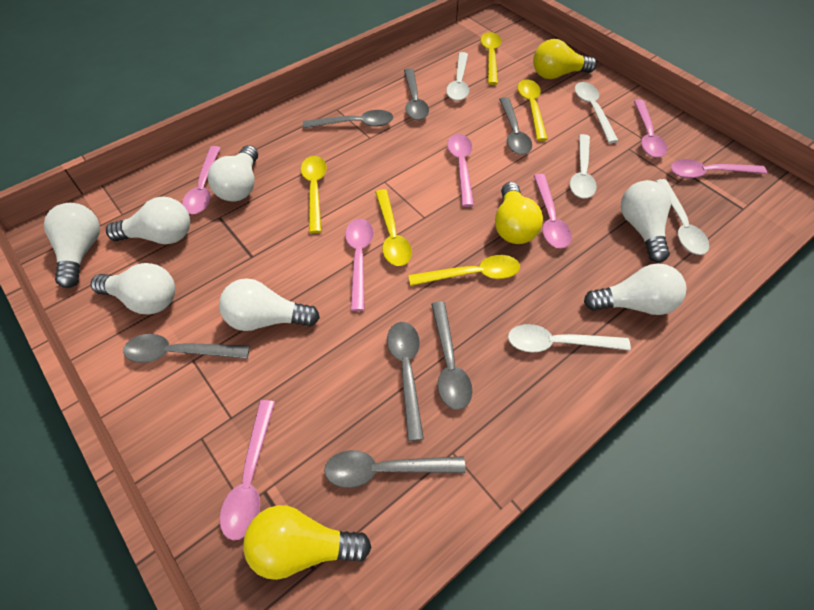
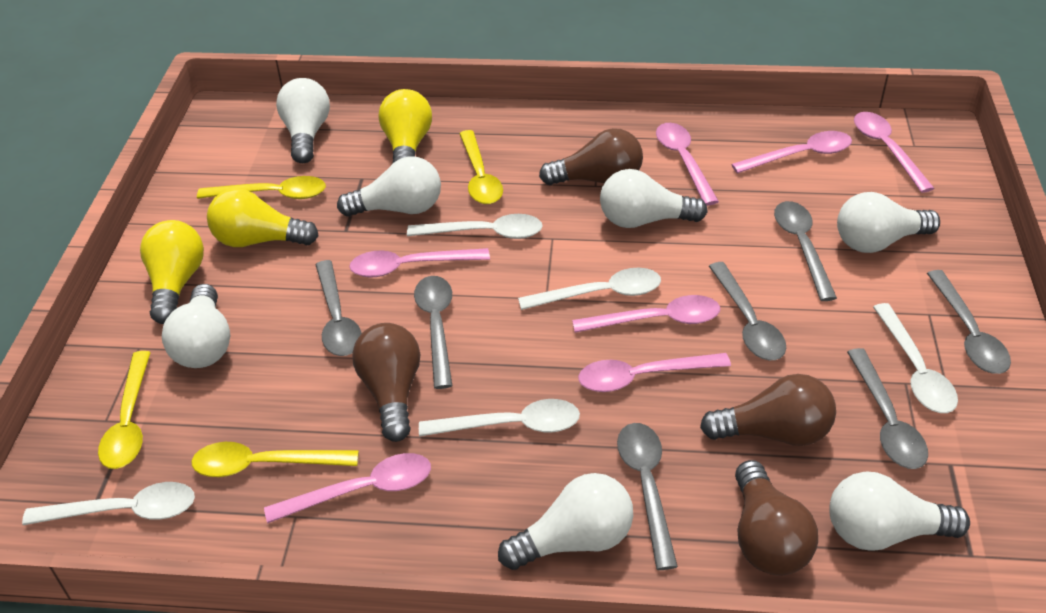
brown light bulb: none = 0 -> [352,323,420,442] [539,128,643,185] [700,374,836,446] [735,460,818,576] = 4
yellow spoon: [301,156,327,233] [375,189,412,266] [408,255,520,286] [480,32,501,85] [517,79,548,141] = 5 -> [98,351,151,469] [192,442,359,477] [197,176,326,199] [459,130,503,204] = 4

